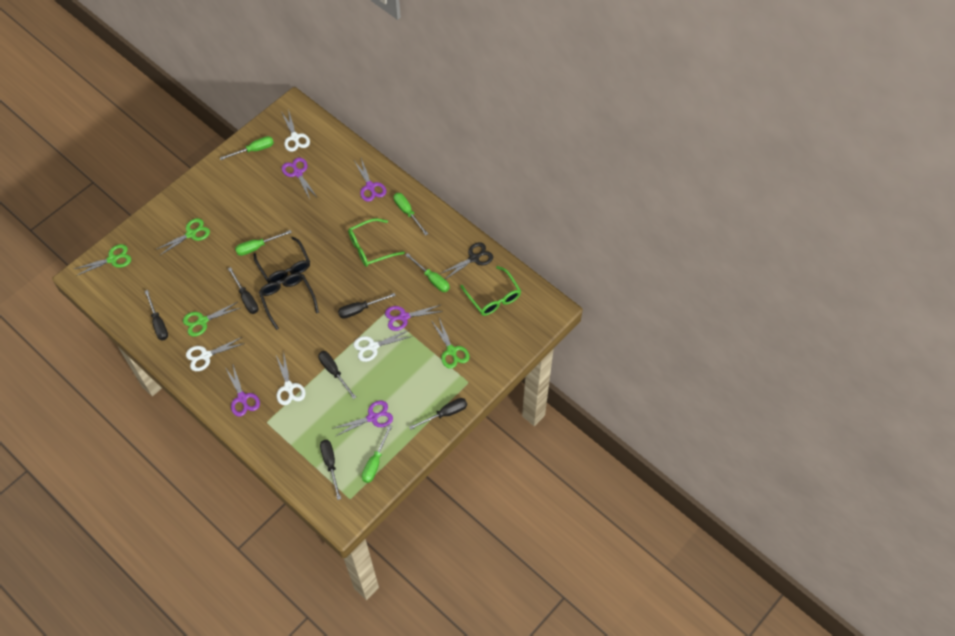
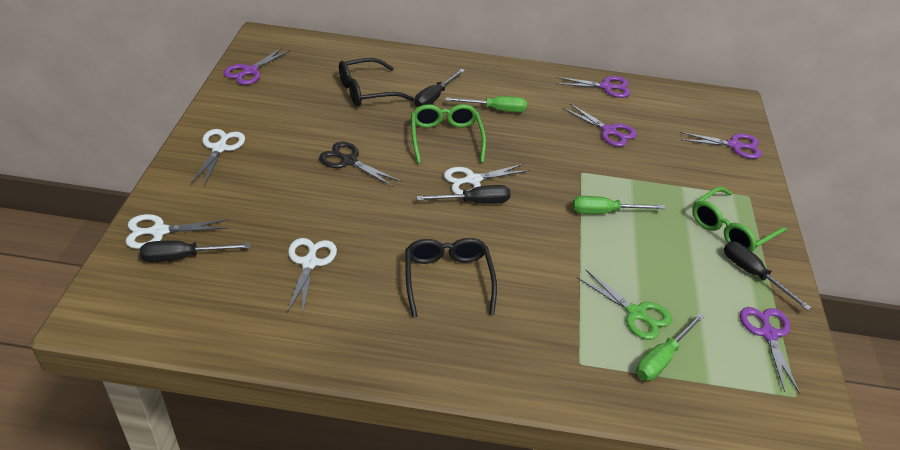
black screwdriver: [145,290,168,341] [228,267,258,314] [318,351,356,399] [320,440,341,500] [338,293,396,319] [409,398,467,430] = 6 -> [140,241,251,262] [414,69,465,108] [416,185,511,203] [724,241,812,311] = 4
green scissors: [74,244,131,276] [155,218,210,256] [183,302,240,337] [432,318,470,369] = 4 -> [577,269,672,340] = 1
green screwdriver: [220,136,274,160] [235,230,292,256] [362,425,392,483] [394,193,428,236] [405,253,450,292] = 5 -> [445,96,527,112] [572,196,666,214] [636,313,705,381] = 3

